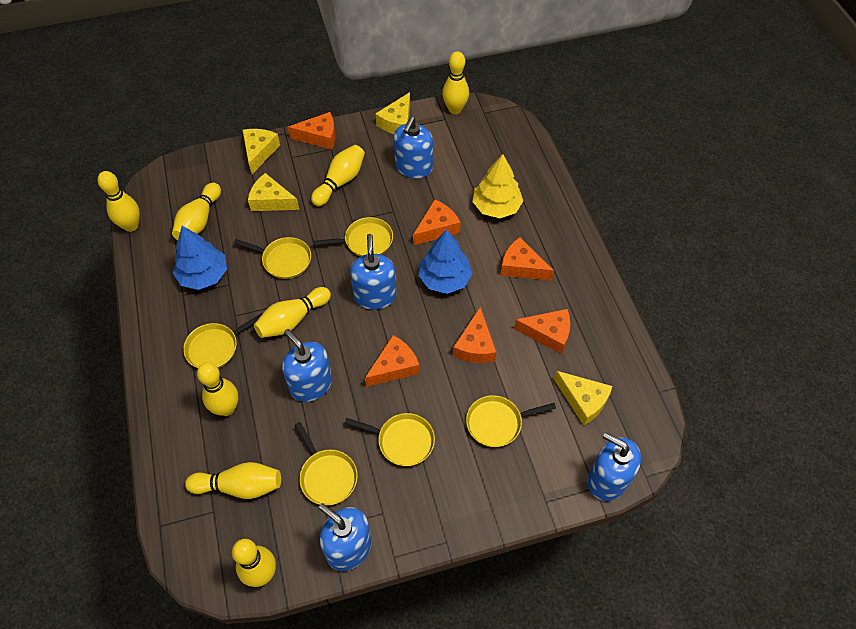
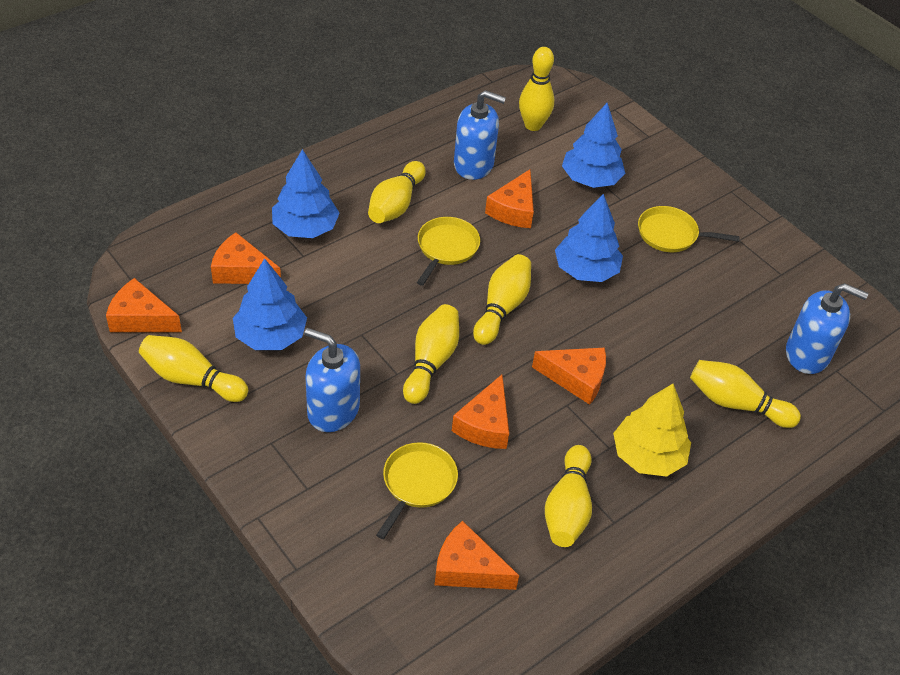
blue soap dispenser: [282,329,332,402] [319,503,372,571] [350,234,397,310] [394,117,433,178] [588,432,641,501] = 5 -> [304,328,360,432] [454,90,506,180] [786,283,868,374] = 3
blue tree: [173,226,227,290] [418,229,473,294] = 2 -> [233,258,307,350] [272,149,340,238] [555,194,623,282] [562,103,625,188] = 4
yellow bowling pin: [97,171,140,232] [172,183,221,240] [185,462,281,499] [197,362,238,416] [232,539,276,587] [254,287,331,338] [311,145,365,206] [442,51,469,114] = 8 -> [139,335,248,402] [368,161,426,223] [403,304,459,404] [473,254,531,345] [519,47,554,131] [545,445,592,547] [690,360,801,428] = 7
yellow cheese: [243,129,280,174] [248,173,299,211] [375,92,410,134] [554,371,612,426] = 4 -> none = 0
yellow pan: [183,313,262,368] [234,237,311,279] [295,422,358,505] [313,217,393,257] [345,413,435,466] [466,395,556,447] = 6 -> [376,442,458,539] [417,217,480,286] [638,206,740,252] = 3

